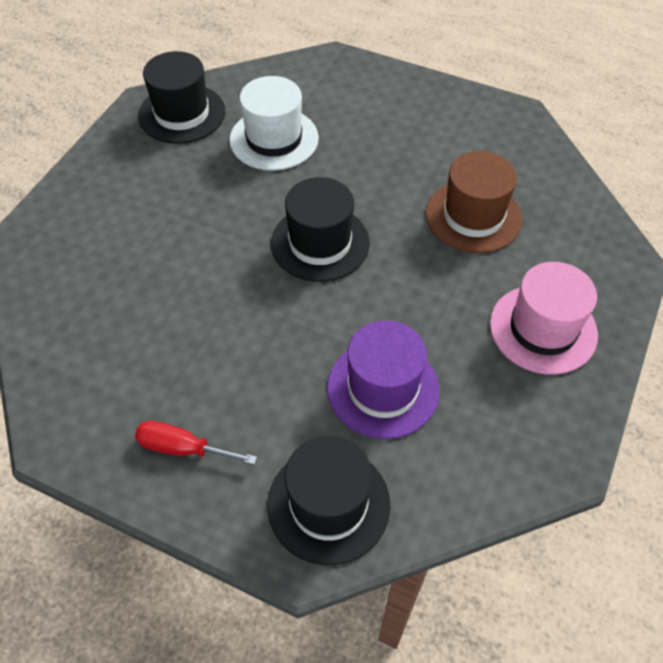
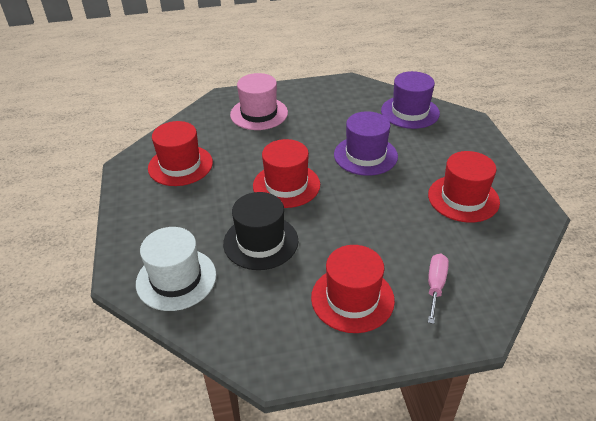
black hat: [138,51,225,144] [267,436,390,565] [271,177,370,282] = 3 -> [223,192,299,270] = 1
brown hat: [426,151,523,253] = 1 -> none = 0
pink screwdriver: none = 0 -> [428,254,449,324] = 1
purple hat: [327,320,439,439] = 1 -> [334,111,398,176] [381,71,440,129] = 2
red hat: none = 0 -> [148,121,213,186] [253,139,320,208] [311,245,395,333] [428,151,500,223] = 4
red screwdriver: [135,421,257,465] = 1 -> none = 0

